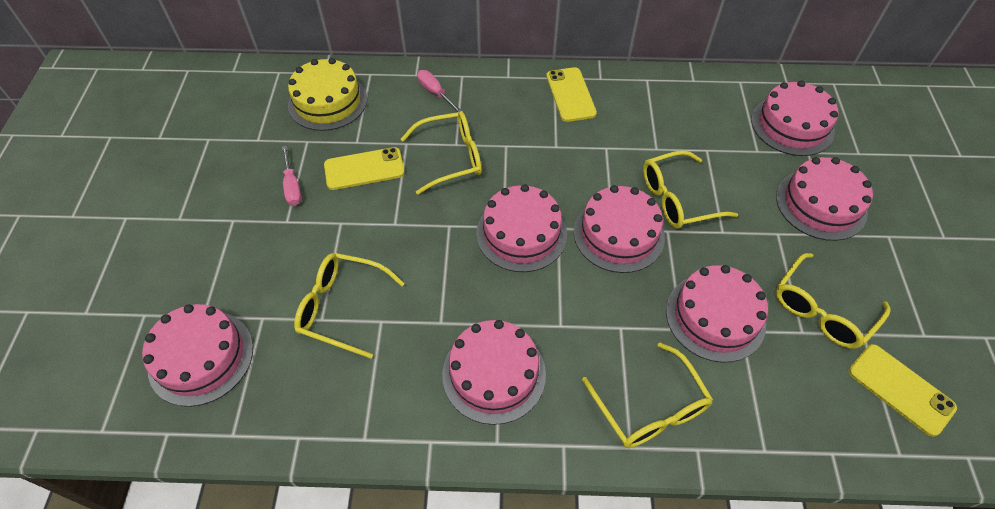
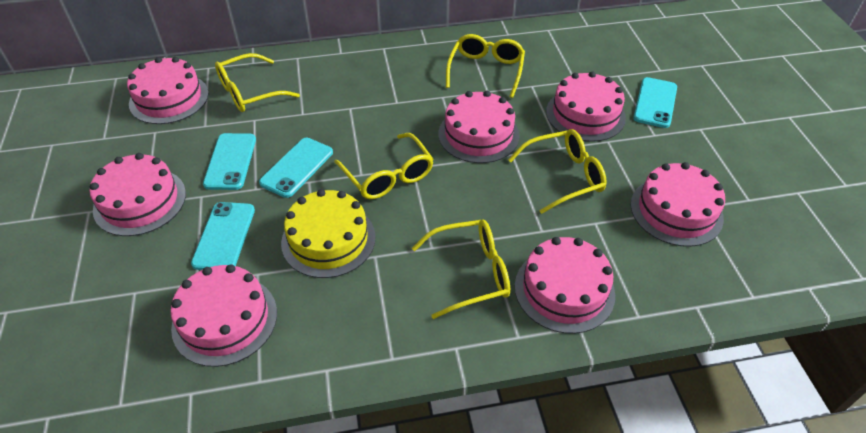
pink screwdriver: [282,146,301,206] [417,70,463,112] = 2 -> none = 0
turquoise phone: none = 0 -> [191,202,255,270] [203,133,256,190] [259,138,333,198] [633,77,677,128] = 4
yellow phone: [324,147,405,190] [546,67,597,122] [849,344,957,437] = 3 -> none = 0

